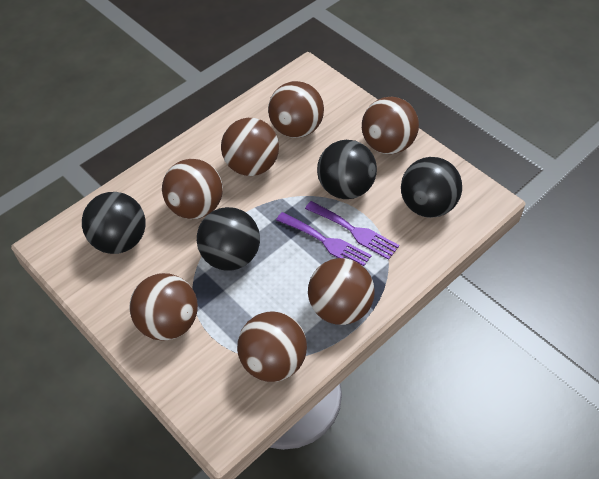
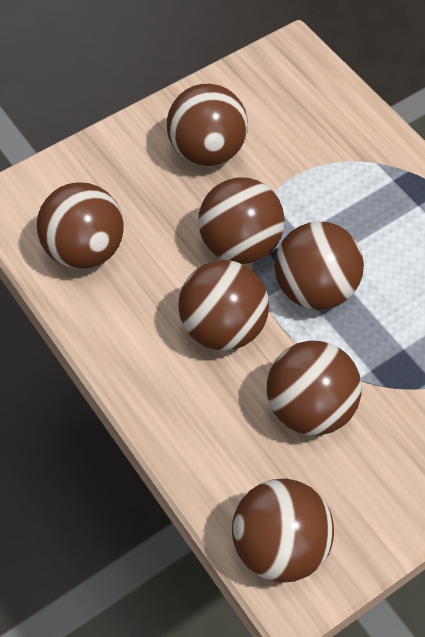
black ball: [82,192,146,254] [197,207,260,271] [317,140,377,199] [401,157,462,218] = 4 -> none = 0
purple fork: [276,212,372,266] [305,201,399,260] = 2 -> none = 0

